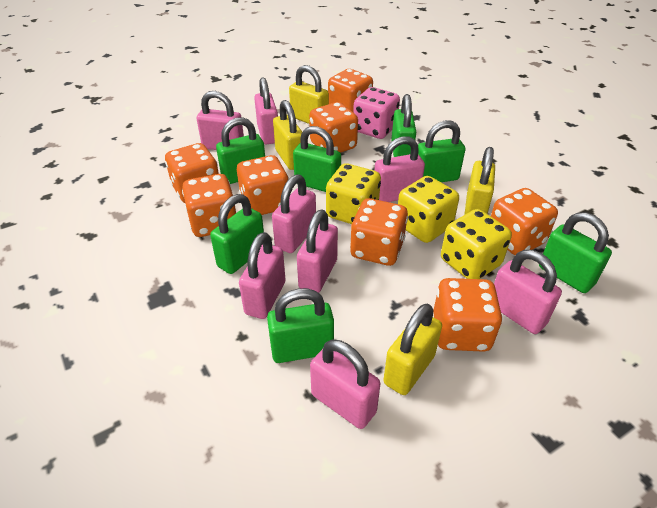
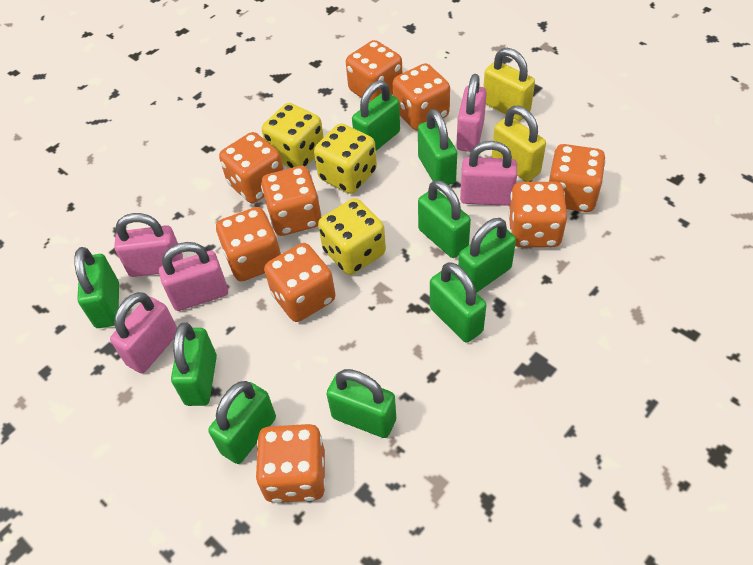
green padlock: [210,194,264,274] [216,117,265,184] [267,288,334,363] [293,126,341,192] [391,94,416,157] [418,120,466,182] [539,212,612,293] = 7 -> [74,247,119,328] [171,323,217,406] [208,381,276,464] [326,369,396,438] [352,81,400,151] [418,109,457,185] [418,180,471,258] [430,262,487,343] [458,218,516,293] = 9
orange dice: [165,143,219,203] [182,174,236,237] [237,155,289,215] [309,102,358,153] [328,69,373,112] [350,198,408,266] [433,278,502,352] [491,188,558,255] = 8 -> [216,207,281,281] [219,132,283,203] [255,424,326,503] [261,166,322,236] [264,243,335,322] [346,40,402,102] [393,63,450,130] [508,182,568,247] [549,144,606,212] = 9
pink dice: [353,87,400,139] = 1 -> none = 0
pink padlock: [196,91,244,150] [239,232,286,319] [254,77,278,144] [272,174,316,253] [297,209,338,293] [310,340,380,429] [374,136,425,202] [494,250,562,334] = 8 -> [110,292,177,374] [114,213,183,277] [159,242,228,311] [456,74,487,152] [460,141,517,206] = 5
yellow padlock: [273,100,302,170] [289,65,329,124] [383,303,442,395] [464,147,495,215] = 4 -> [483,48,535,121] [492,106,546,182] = 2

